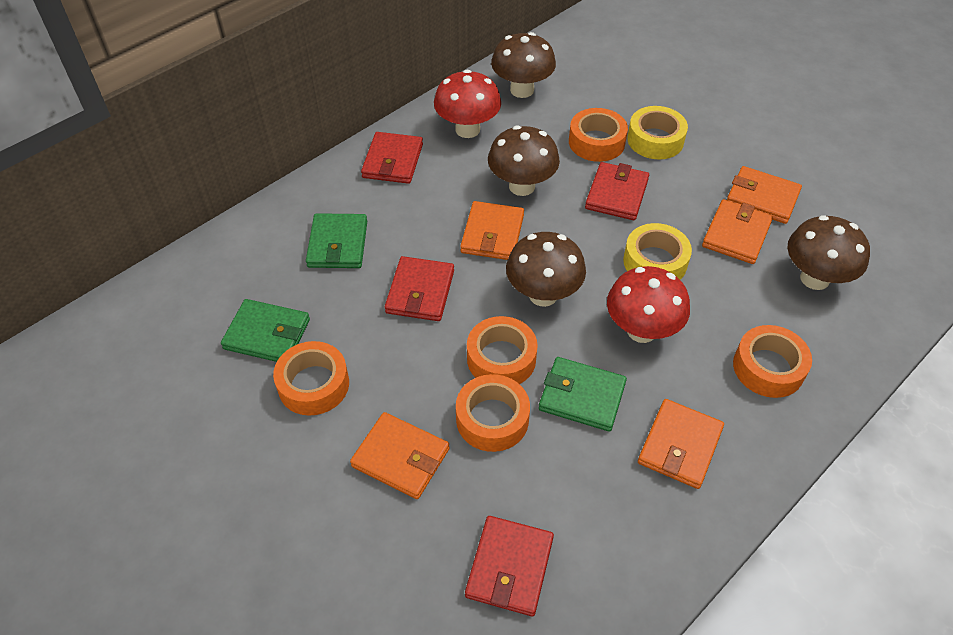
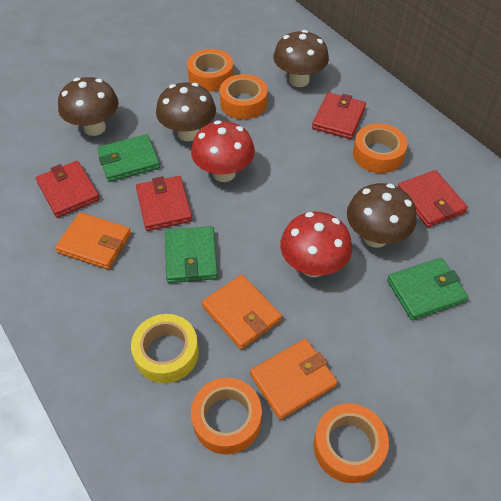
orange wallet: [350,412,450,499] [460,201,524,260] [638,399,724,489] [702,199,773,264] [727,166,802,224] = 5 -> [55,212,131,269] [202,275,282,350] [250,339,338,420] = 3
yellow tape: [623,223,692,280] [627,106,688,159] = 2 -> [131,314,199,383] = 1

